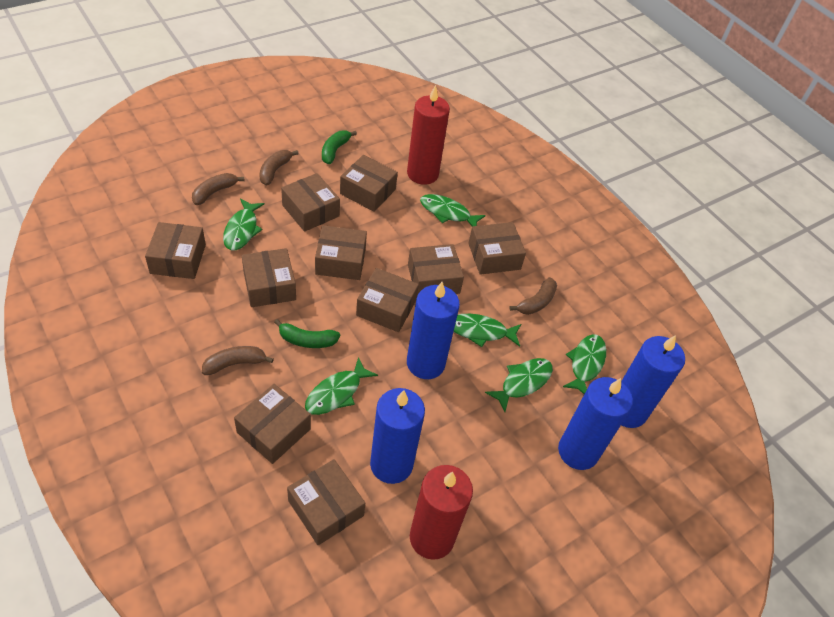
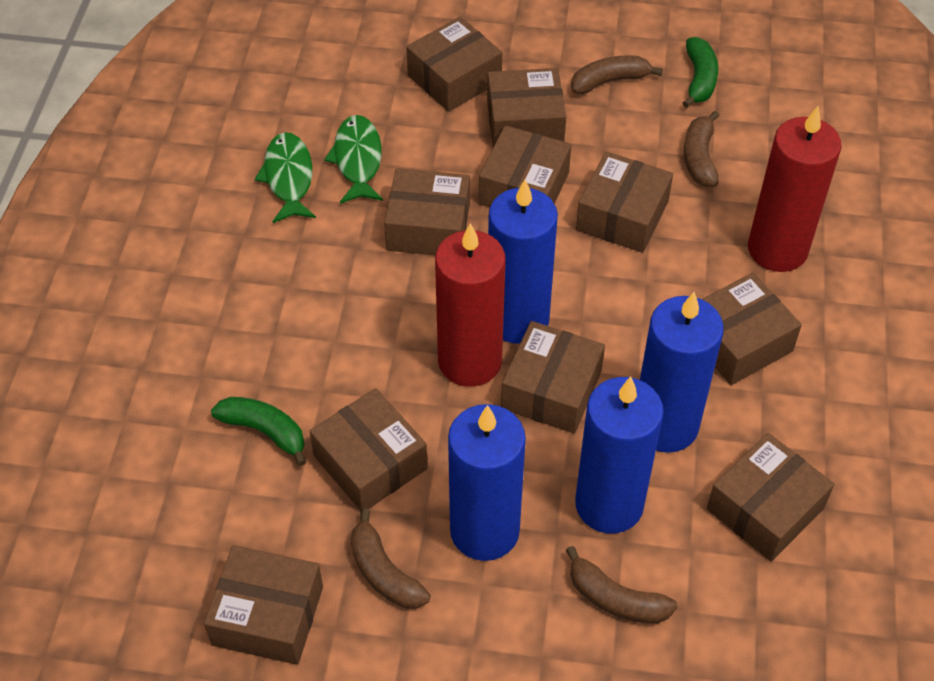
green fish: [223,199,265,250] [305,357,378,415] [420,194,486,227] [454,314,521,347] [485,358,553,412] [563,334,606,394] = 6 -> [255,132,316,223] [324,115,383,204] = 2

